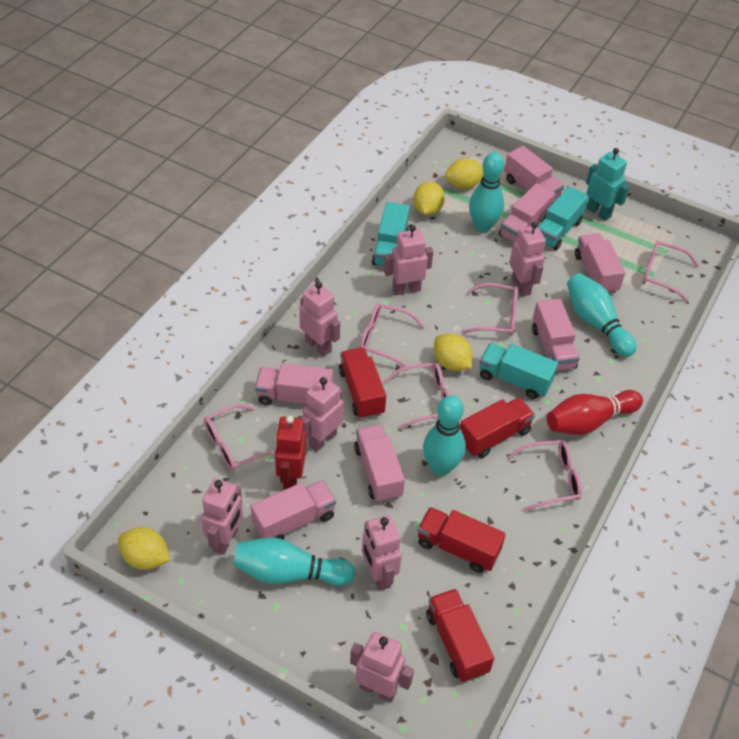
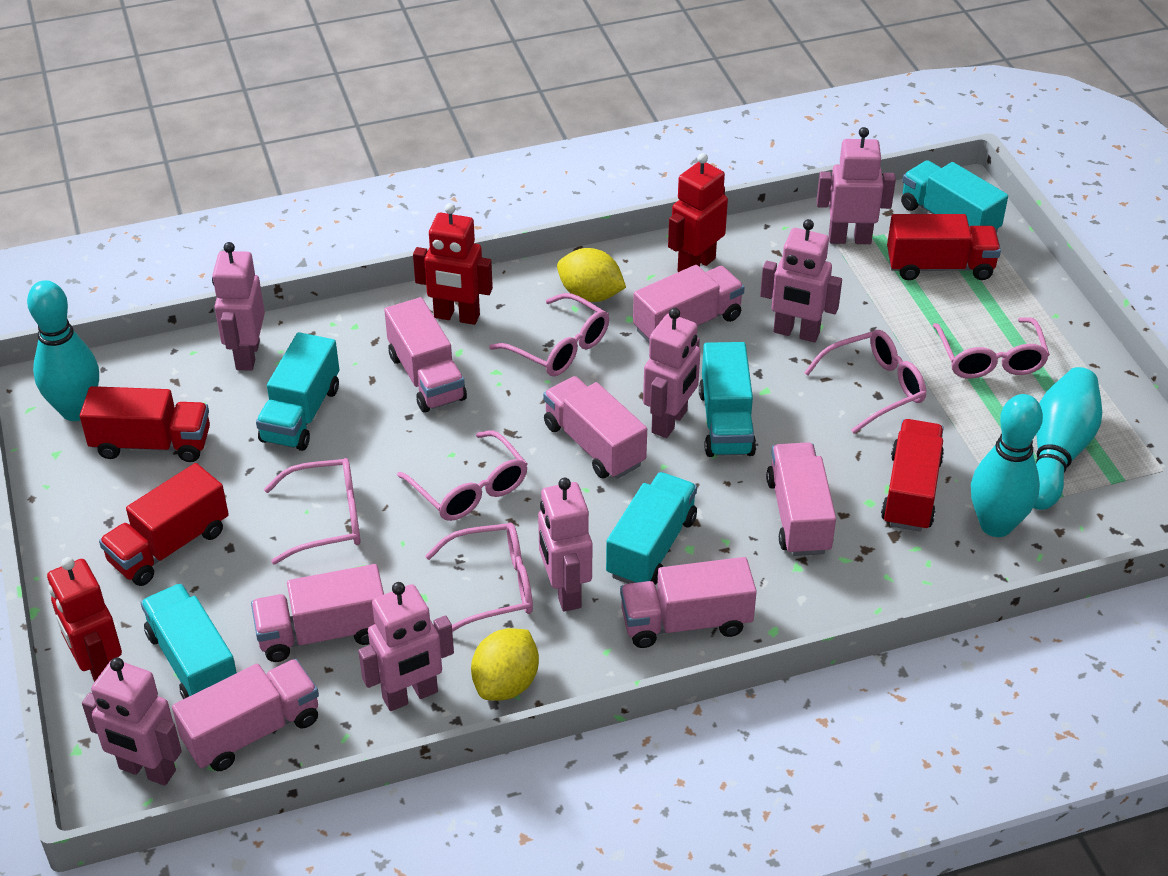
red bowling pin: [547,390,643,435] = 1 -> none = 0
red robot: [275,416,306,490] = 1 -> [47,557,122,682] [413,203,493,325] [668,153,728,272] = 3
turquoise bowling pin: [233,538,356,586] [423,395,466,476] [469,152,504,232] [567,273,637,357] = 4 -> [27,280,99,421] [971,394,1043,537] [1033,367,1102,510] = 3
turquoise robot: [586,148,630,221] = 1 -> none = 0
turquoise truck: [372,202,410,266] [479,343,558,399] [538,186,589,250] = 3 -> [140,584,237,699] [256,332,339,451] [606,472,697,585] [699,342,756,457] [901,160,1008,232] = 5
yellow lemon: [118,527,170,570] [414,181,445,215] [434,333,473,371] [445,158,484,189] = 4 -> [471,628,539,701] [557,248,626,302] = 2

